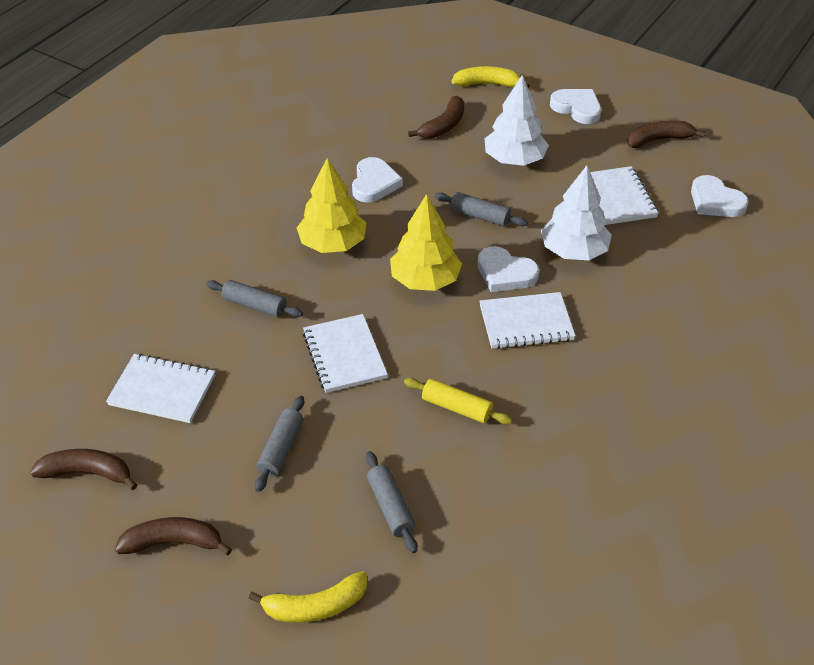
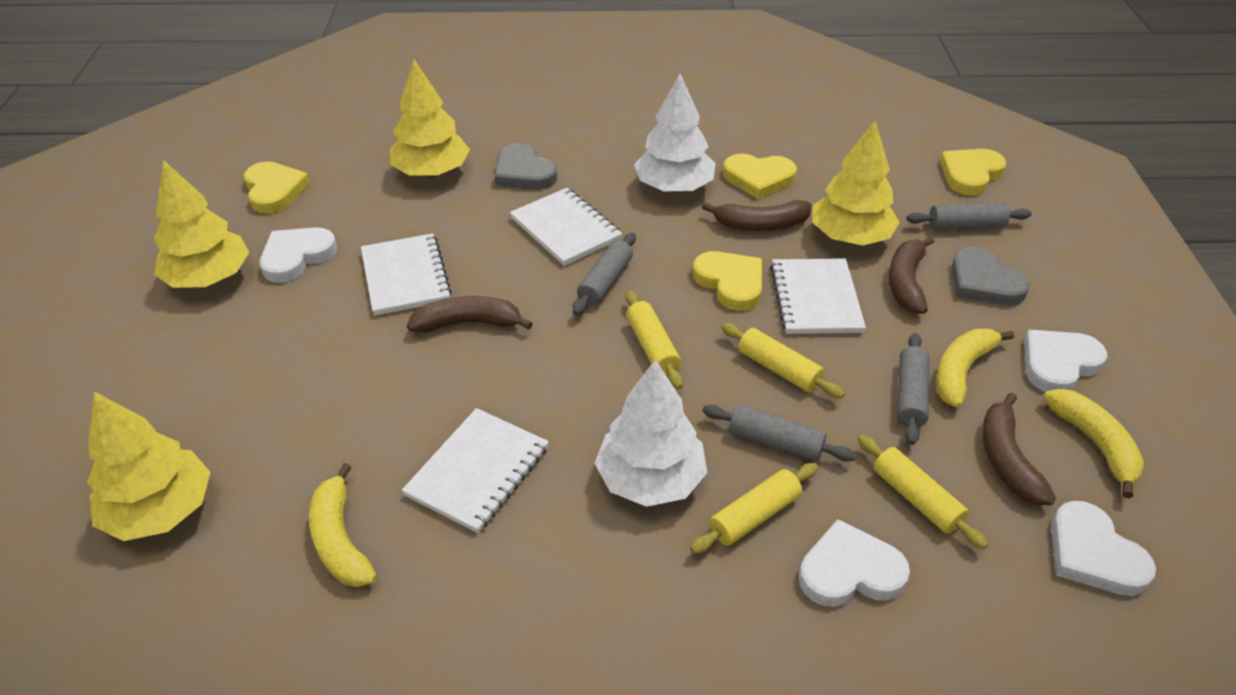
grey heart: none = 0 -> [494,143,557,190] [951,246,1030,305] = 2
yellow banana: [248,571,367,623] [452,66,530,88] = 2 -> [309,463,377,587] [936,329,1014,408] [1043,389,1144,498] = 3
yellow heart: none = 0 -> [244,161,310,214] [693,251,762,311] [723,154,797,199] [940,149,1006,196] = 4
yellow rolling pin: [404,378,512,425] = 1 -> [626,291,683,389] [690,463,818,554] [721,323,845,399] [858,435,988,550] = 4
yellow tree: [297,158,366,253] [390,194,462,291] = 2 -> [87,391,211,541] [154,160,250,288] [390,60,470,177] [812,121,900,245] = 4

